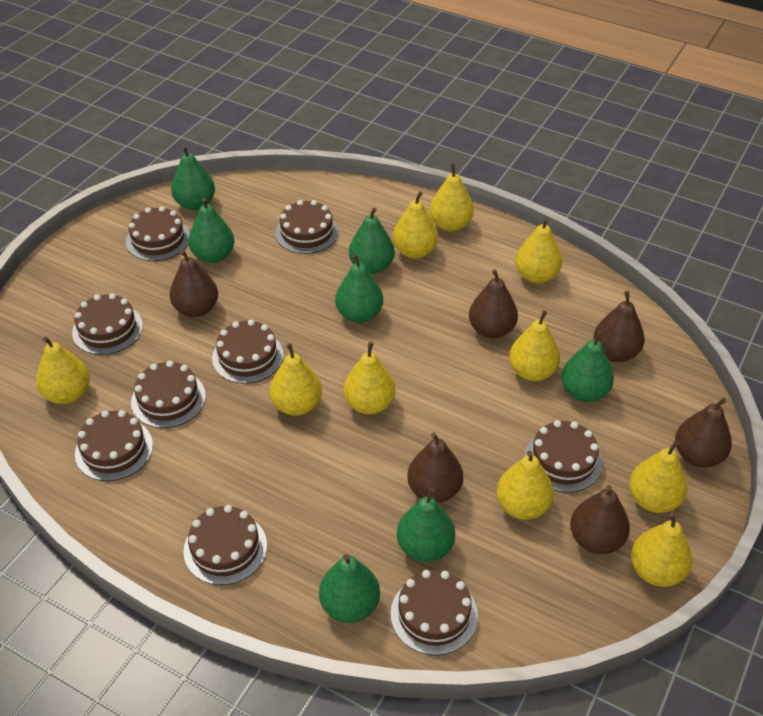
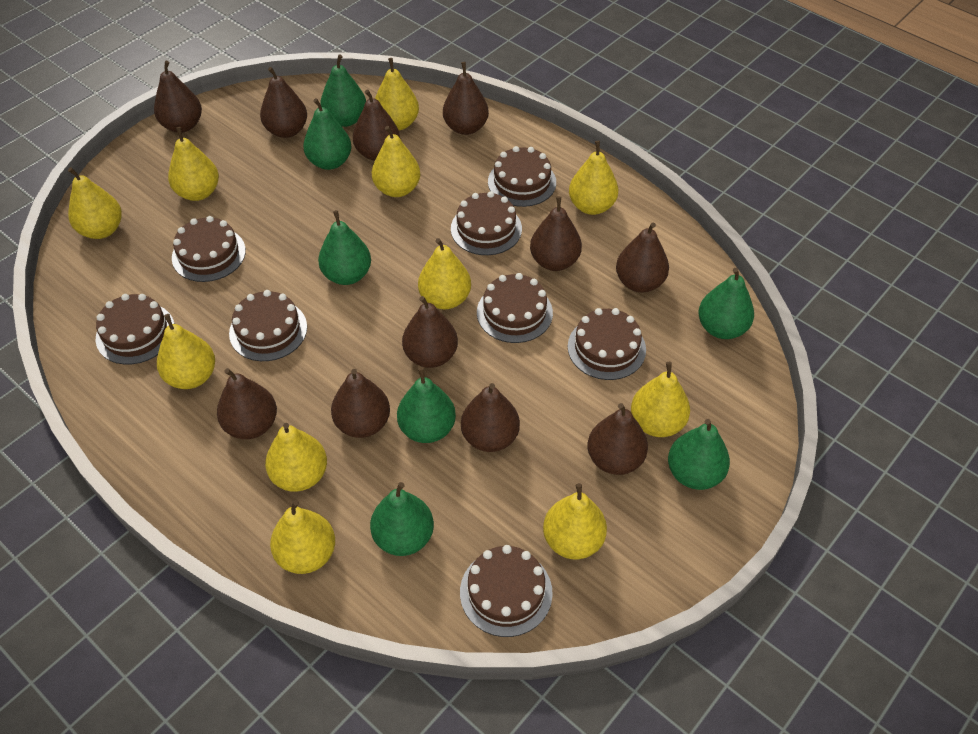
brown cake: [72,293,143,355] [75,410,153,481] [126,206,190,261] [131,361,206,428] [183,505,267,585] [212,320,283,384] [275,200,339,254] [391,570,478,655] [524,420,603,493] = 9 -> [96,294,175,365] [172,216,246,282] [229,290,307,361] [451,191,522,255] [460,545,553,637] [477,273,553,343] [488,146,556,207] [568,308,646,380] = 8
brown pear: [170,250,218,317] [407,432,463,503] [469,269,518,338] [570,485,630,554] [593,291,645,362] [675,398,732,467] = 6 -> [154,61,202,133] [217,368,277,439] [260,67,307,138] [331,369,390,438] [353,89,400,161] [402,296,458,368] [443,62,489,135] [461,383,520,452] [530,196,582,271] [587,403,648,475] [616,223,669,293] = 11
yellow pear: [36,337,90,404] [270,343,322,416] [343,342,396,414] [393,192,438,259] [429,163,474,231] [496,451,554,520] [509,310,560,381] [515,218,562,284] [629,440,687,513] [631,512,692,587] = 10 -> [68,167,122,239] [157,314,215,389] [168,127,219,201] [265,423,327,492] [270,500,335,574] [372,126,420,197] [375,58,419,130] [418,238,471,309] [543,483,607,559] [569,141,618,215] [631,362,690,437] = 11

